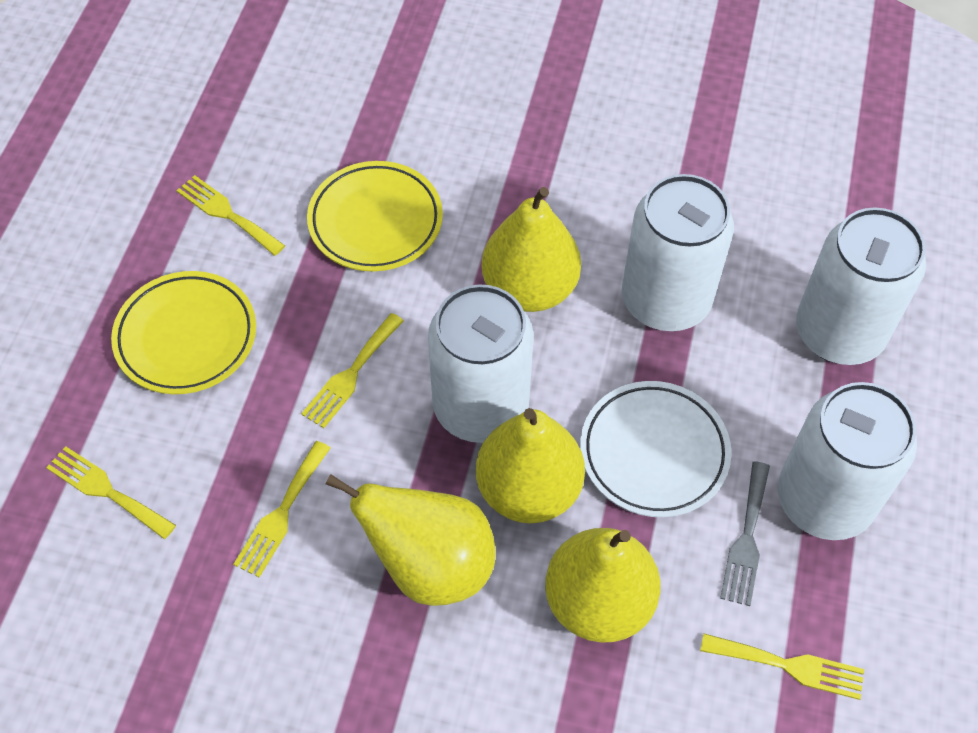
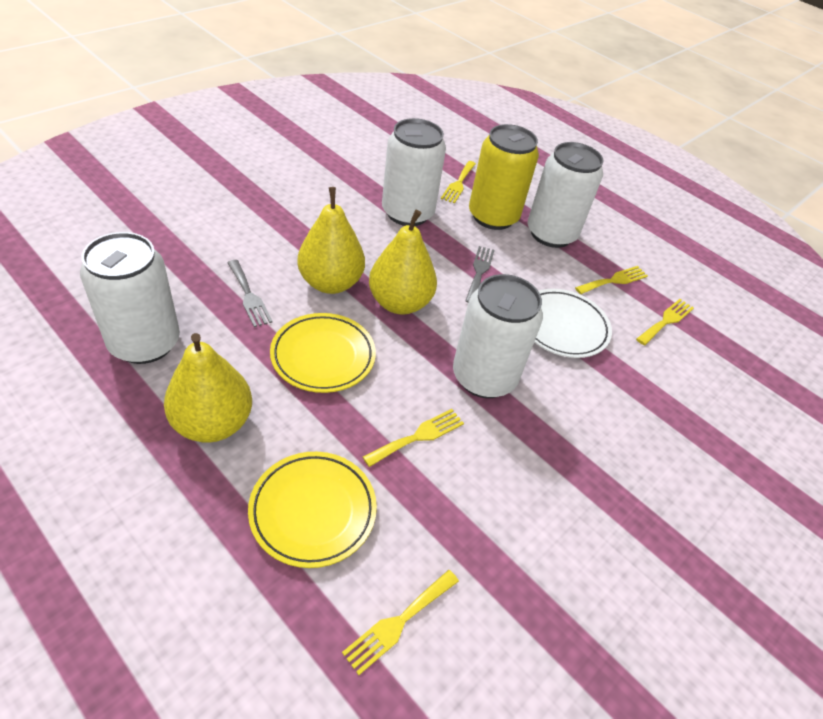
grey fork: [720,461,770,606] = 1 -> [227,260,273,327] [465,246,494,303] = 2
yellow can: none = 0 -> [469,124,539,230] = 1
yellow pear: [326,474,496,606] [476,408,585,524] [481,187,581,312] [545,528,661,643] = 4 -> [164,333,252,443] [297,187,365,294] [369,210,437,314] = 3

